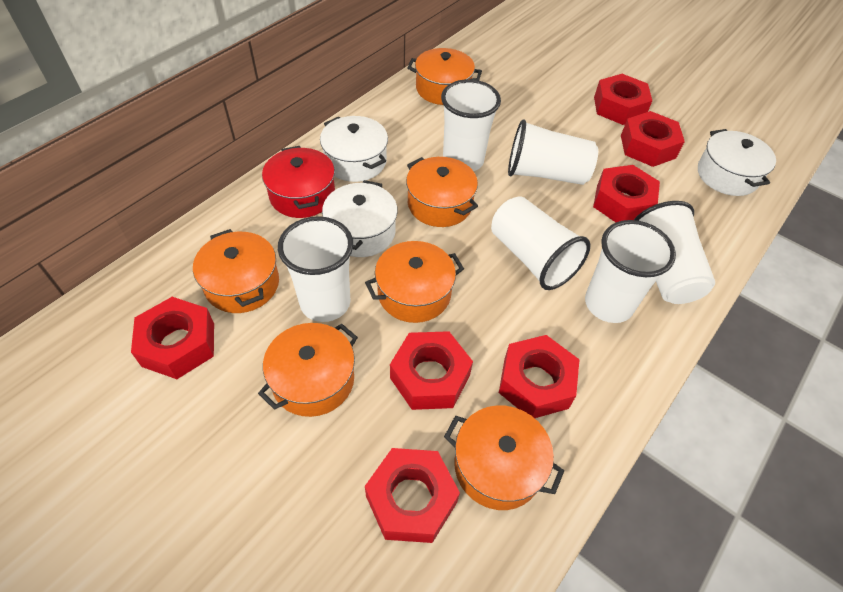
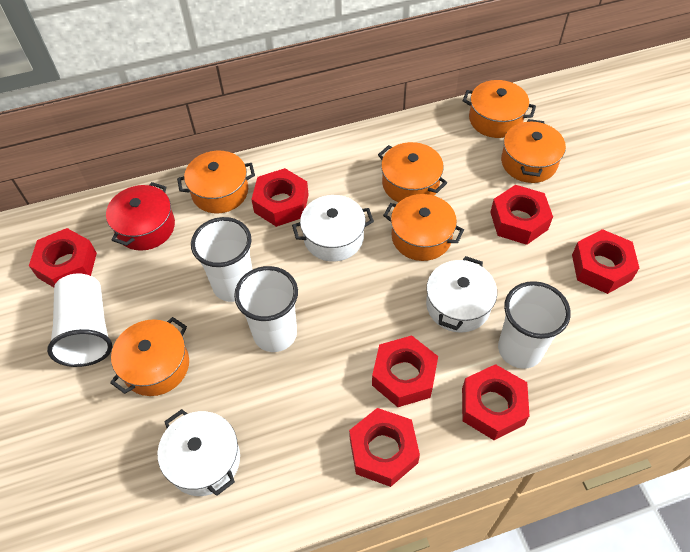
white cup: [278,216,353,322] [441,79,501,171] [491,196,590,290] [508,120,598,185] [585,220,676,323] [634,201,715,304] = 6 -> [47,273,112,367] [191,217,253,302] [234,266,298,352] [498,281,571,369] = 4

